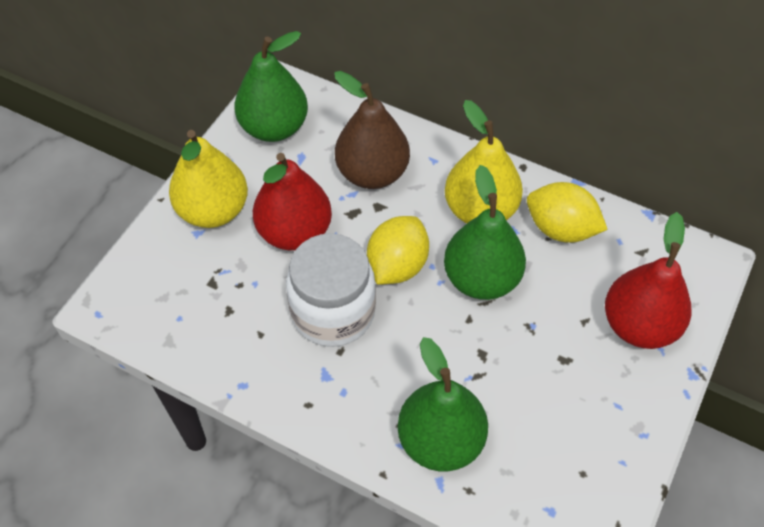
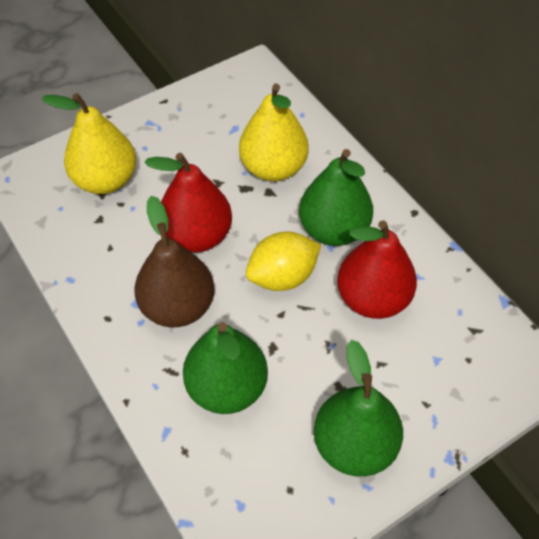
white jar: [286,233,376,347] = 1 -> none = 0
yellow lemon: [367,216,429,285] [527,182,608,243] = 2 -> [246,232,321,291] = 1

